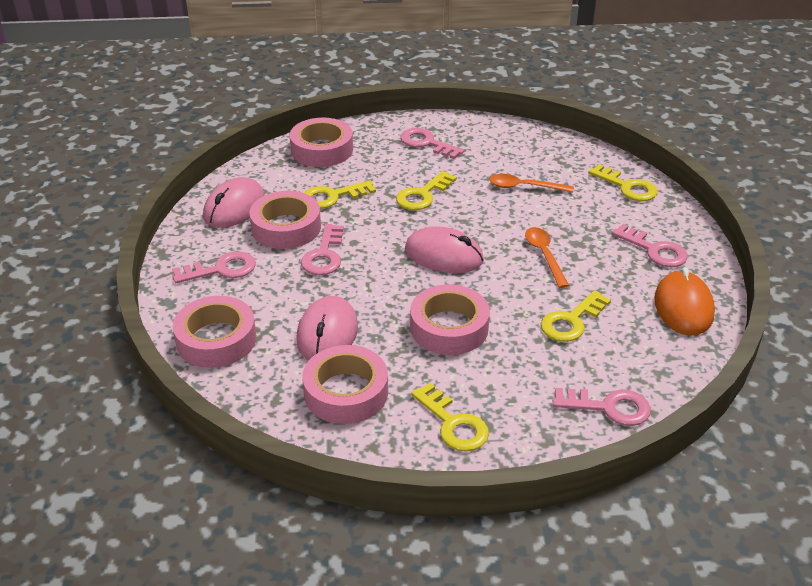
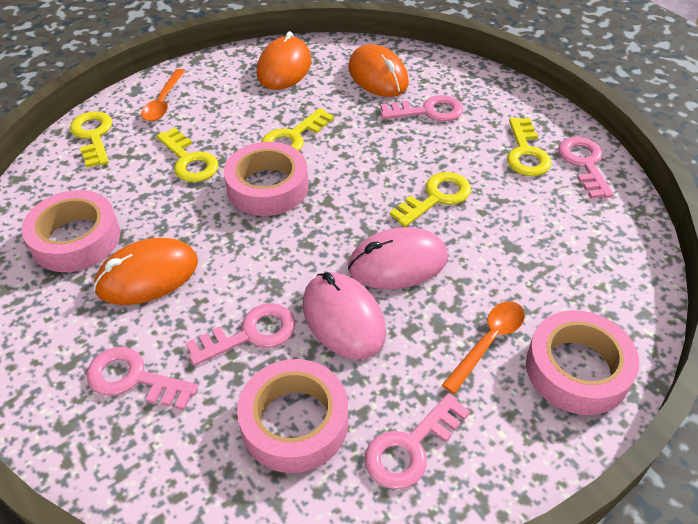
orange mouse: [654,267,715,336] = 1 -> [93,238,198,305] [257,31,311,90] [348,44,409,97] = 3
pink mouse: [203,177,265,228] [297,296,358,360] [405,226,484,273] = 3 -> [303,272,386,359] [348,227,448,289] = 2
pink tape: [173,296,256,368] [249,191,321,249] [290,118,353,167] [302,345,388,424] [410,284,490,355] = 5 -> [22,190,120,272] [224,142,308,216] [237,359,348,473] [526,310,639,415] = 4

